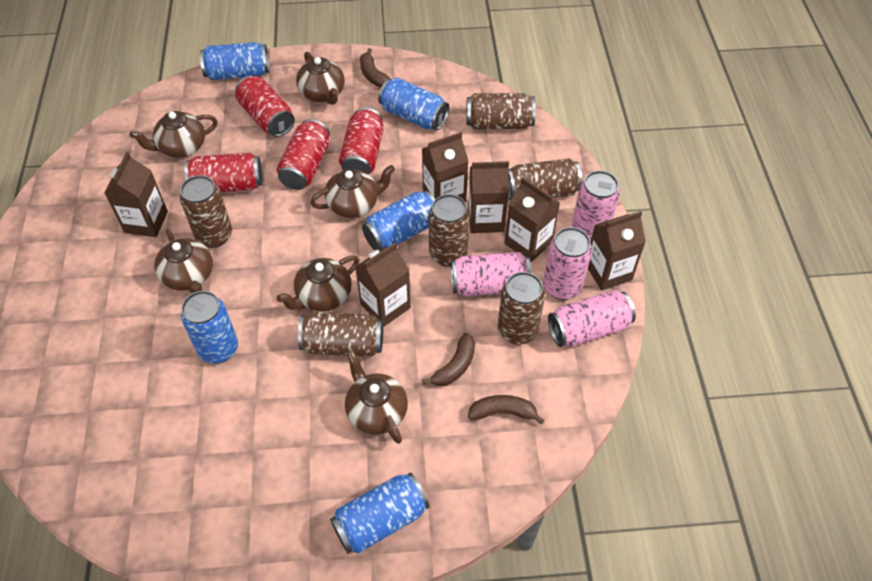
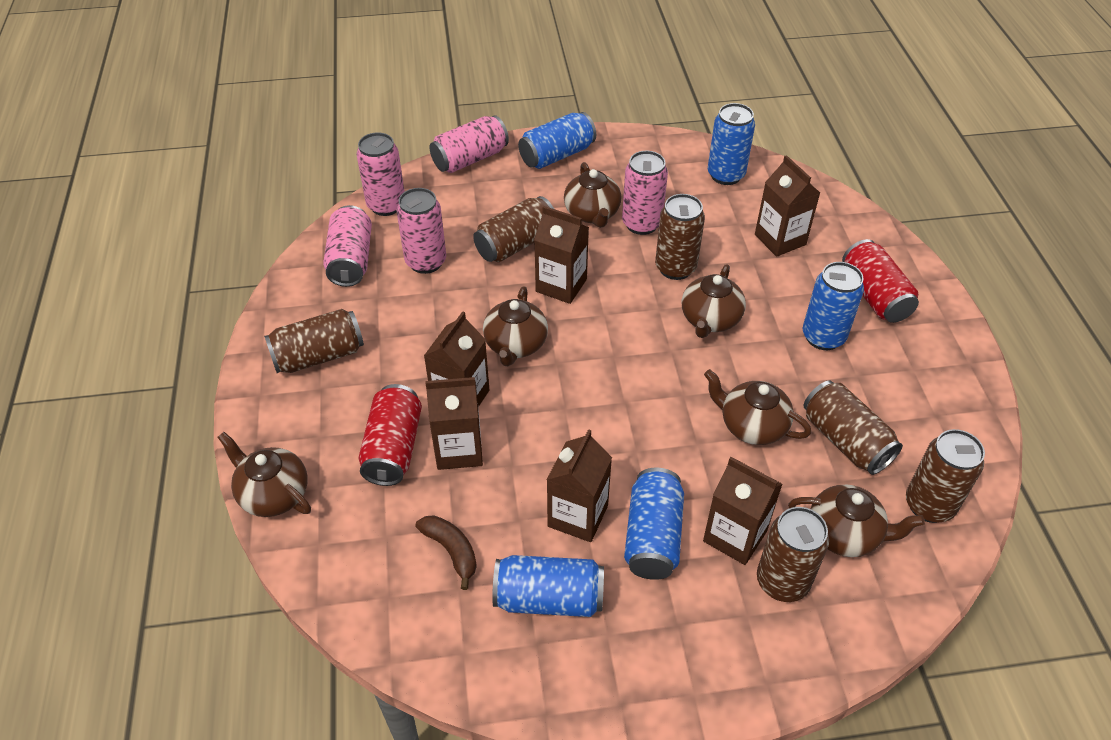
brown banana: [360,48,390,88] [422,333,475,386] [468,395,545,424] = 3 -> [415,515,477,590] = 1
pink can: [451,252,532,296] [543,227,592,300] [548,290,636,347] [572,171,620,242] = 4 -> [323,205,372,287] [356,133,405,216] [397,188,446,274] [430,115,509,173] [622,151,668,235] = 5
red can: [185,153,262,192] [235,75,295,137] [277,119,330,190] [339,108,384,175] = 4 -> [359,384,422,486] [842,239,919,323] = 2

